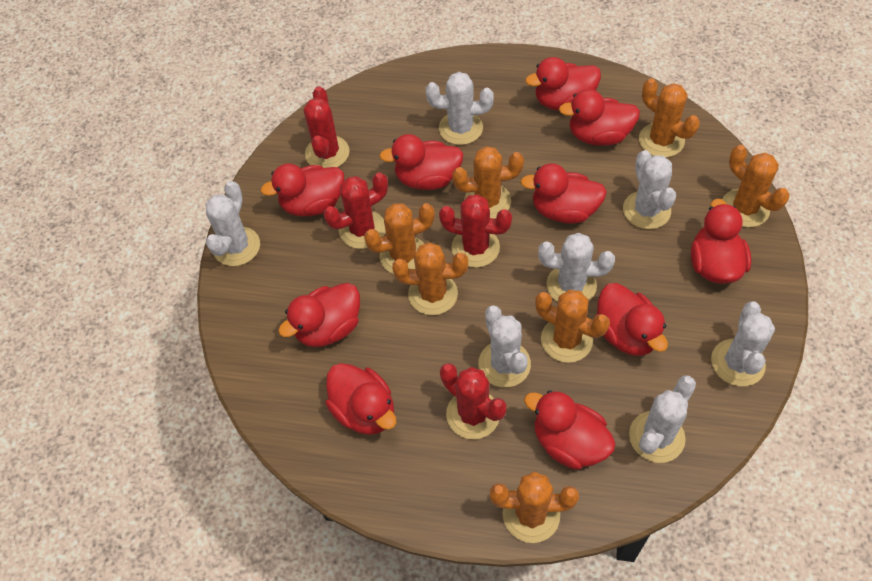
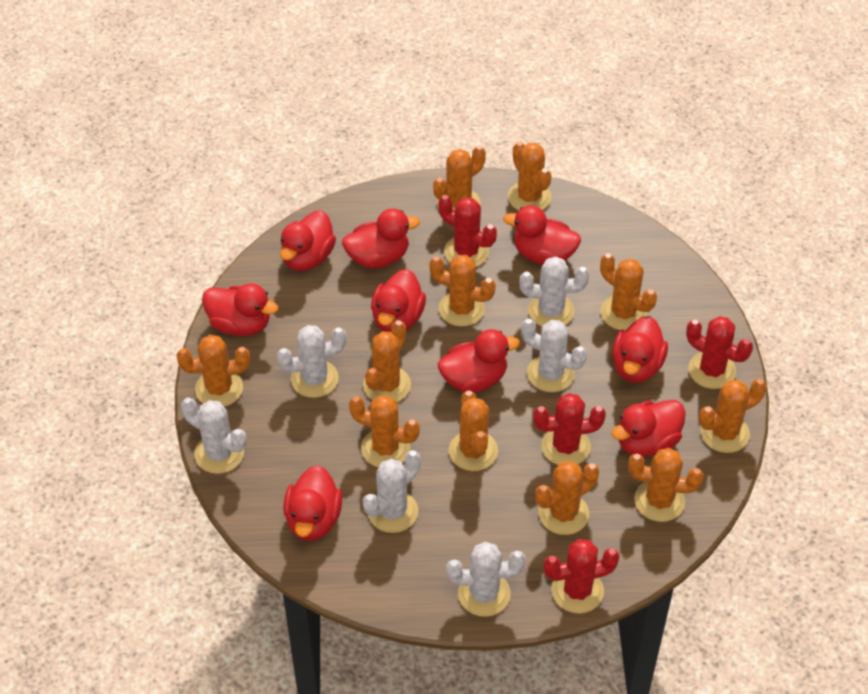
orange cactus: [364,203,435,274] [392,242,468,315] [452,146,524,219] [490,471,579,543] [535,290,610,363] [639,78,700,157] [722,145,790,227] = 7 -> [176,335,250,407] [349,395,420,467] [363,320,411,402] [429,255,496,326] [433,145,486,211] [449,391,498,471] [508,142,552,211] [535,461,599,535] [600,253,657,331] [628,448,703,522] [699,379,766,453] = 11
red duck: [261,164,345,216] [278,283,360,347] [325,363,397,435] [379,134,463,190] [520,163,607,224] [524,390,616,470] [525,57,601,110] [559,89,640,146] [595,283,668,356] [691,199,752,284] = 10 -> [202,283,278,336] [280,211,336,271] [283,465,342,541] [342,209,420,269] [371,269,426,332] [438,329,520,393] [503,205,581,265] [611,400,686,457] [612,316,668,383] = 9
white cactus: [206,181,260,266] [426,72,494,145] [478,305,531,387] [538,233,615,302] [623,150,676,229] [629,376,696,463] [711,301,775,386] = 7 -> [181,397,246,474] [277,325,346,398] [363,450,421,533] [446,542,526,617] [519,256,589,327] [521,319,587,392] = 6

